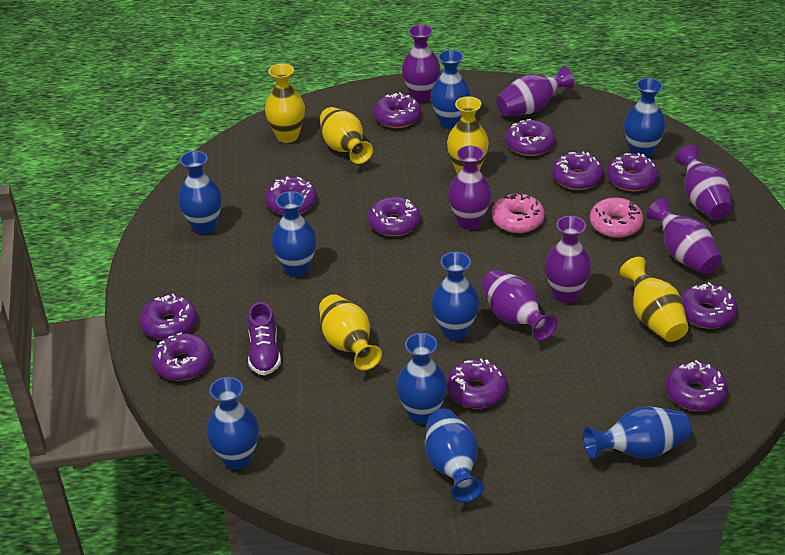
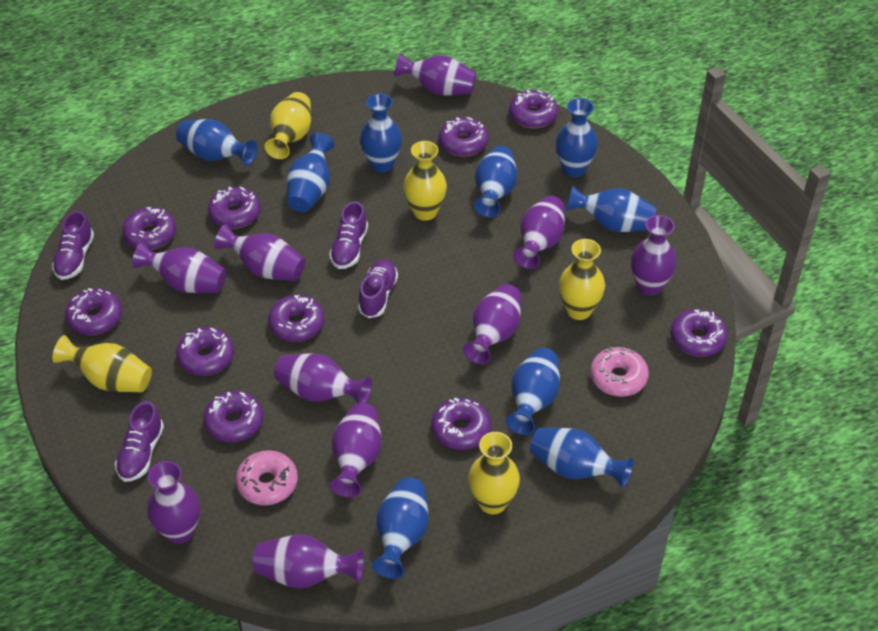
purple donut: [140,294,197,340] [152,333,211,380] [265,177,317,215] [368,196,421,236] [373,92,421,128] [447,358,507,409] [506,119,555,156] [552,151,604,190] [607,153,659,191] [666,360,728,411] [681,282,738,329] = 11 -> [65,288,122,335] [122,207,176,250] [176,327,234,376] [203,391,263,443] [208,187,261,229] [268,295,324,342] [431,398,491,450] [439,117,489,157] [509,90,558,128] [670,309,728,357] = 10
purple shoe: [248,302,281,376] = 1 -> [52,211,94,280] [115,401,164,482] [329,201,368,269] [358,259,398,318] = 4
purple vase: [402,25,441,102] [448,146,492,230] [481,270,557,341] [496,66,574,116] [545,216,592,303] [646,198,722,274] [675,145,732,220] = 7 -> [132,242,226,293] [147,461,200,544] [214,224,305,281] [253,535,364,589] [274,353,372,403] [330,403,382,498] [395,53,476,96] [463,284,522,364] [513,195,565,269] [631,215,677,296] = 10

